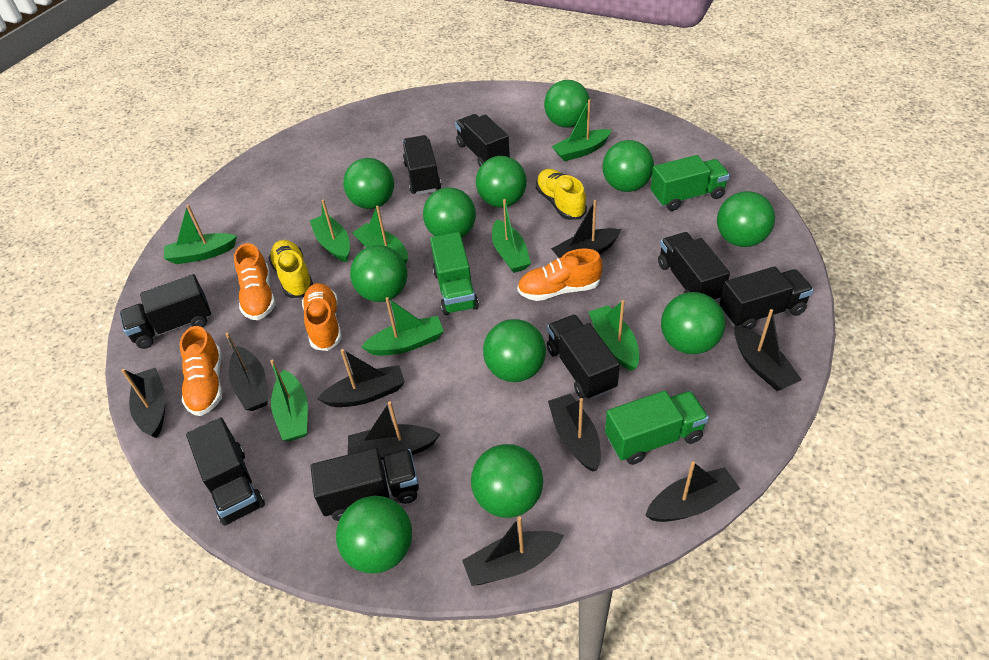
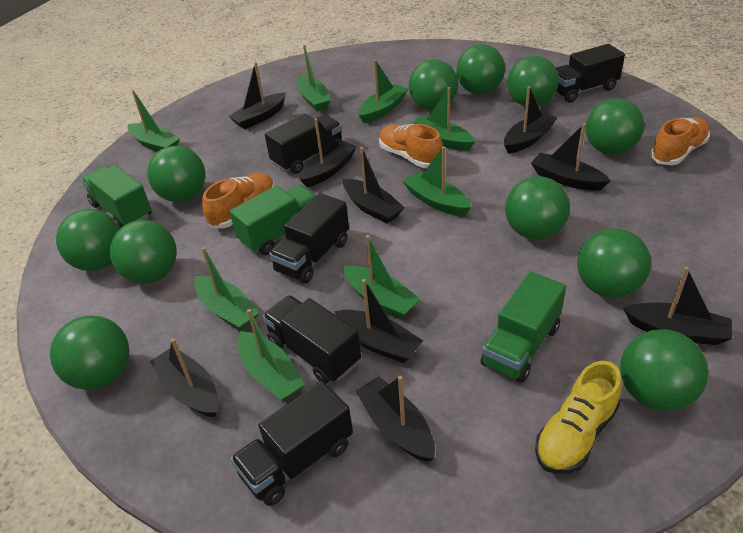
black truck: [120,274,211,349] [186,417,265,526] [311,448,419,521] [403,135,441,195] [455,114,510,167] [547,315,620,400] [658,232,730,302] [719,266,814,330] = 8 -> [230,381,353,506] [263,295,361,384] [265,114,342,174] [269,193,349,284] [556,44,625,103] = 5
orange shoe: [180,326,223,416] [234,243,275,320] [302,283,342,351] [517,249,603,301] = 4 -> [202,173,275,228] [379,124,443,168] [650,117,710,165] = 3
yellow shoe: [269,240,313,298] [536,169,587,220] = 2 -> [535,361,622,474] = 1

